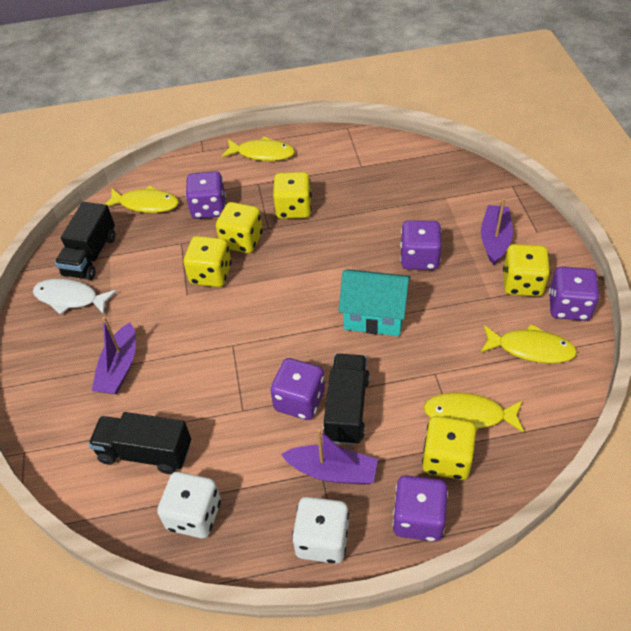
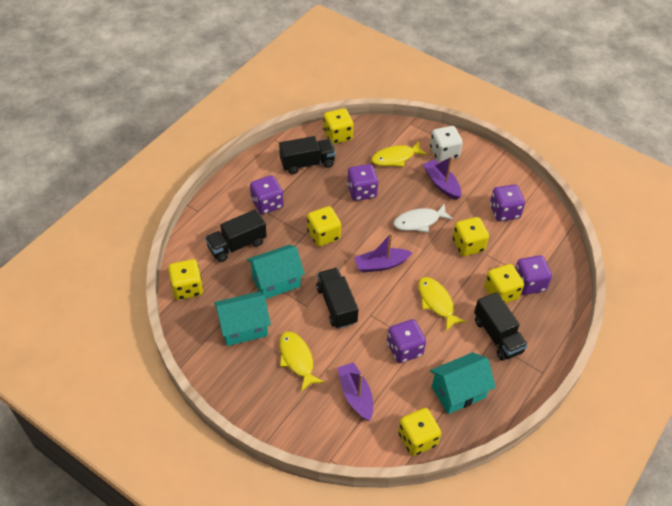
black truck: [55,202,115,280] [88,412,191,474] [323,354,370,445] = 3 -> [205,209,267,262] [279,136,336,174] [316,268,359,329] [474,292,528,361] = 4
turquoise house: [339,269,411,336] = 1 -> [214,291,271,346] [247,245,305,299] [430,352,496,414] = 3
white dice: [157,472,221,538] [292,497,349,564] = 2 -> [430,126,463,162] = 1
yellow dice: [183,236,231,287] [216,202,263,253] [273,172,312,219] [422,416,476,480] [503,244,550,296] = 5 -> [168,259,203,300] [307,206,341,247] [323,108,354,144] [398,408,441,456] [452,217,489,256] [484,264,524,303] = 6
yellow fish: [104,186,179,213] [222,137,295,161] [424,393,524,433] [480,324,577,363] = 4 -> [279,331,324,392] [371,141,428,167] [418,277,467,331] = 3

